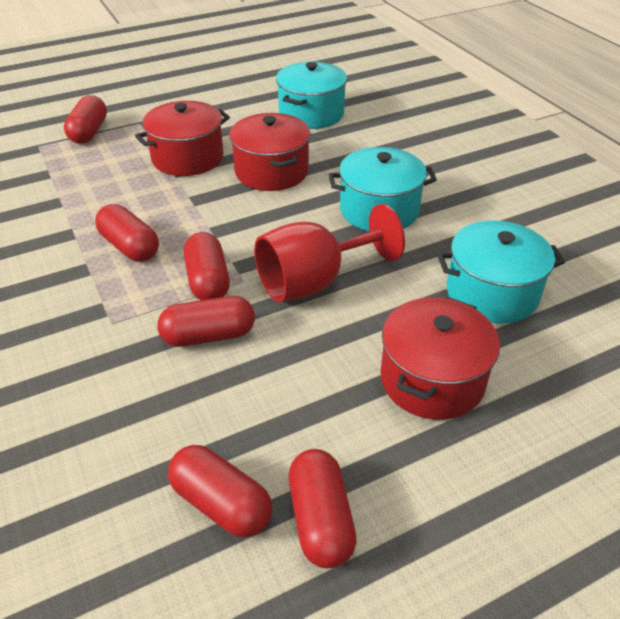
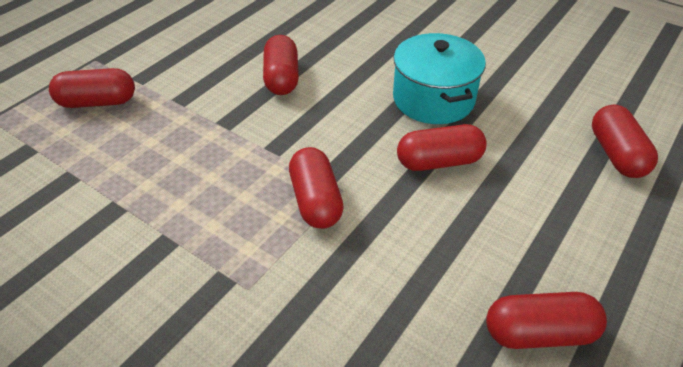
red goblet: [254,204,405,302] = 1 -> none = 0
red pot: [135,101,230,176] [230,113,311,191] [380,297,500,420] = 3 -> none = 0
turquoise pot: [276,62,347,129] [328,147,437,231] [437,221,565,324] = 3 -> [393,33,486,124] = 1

